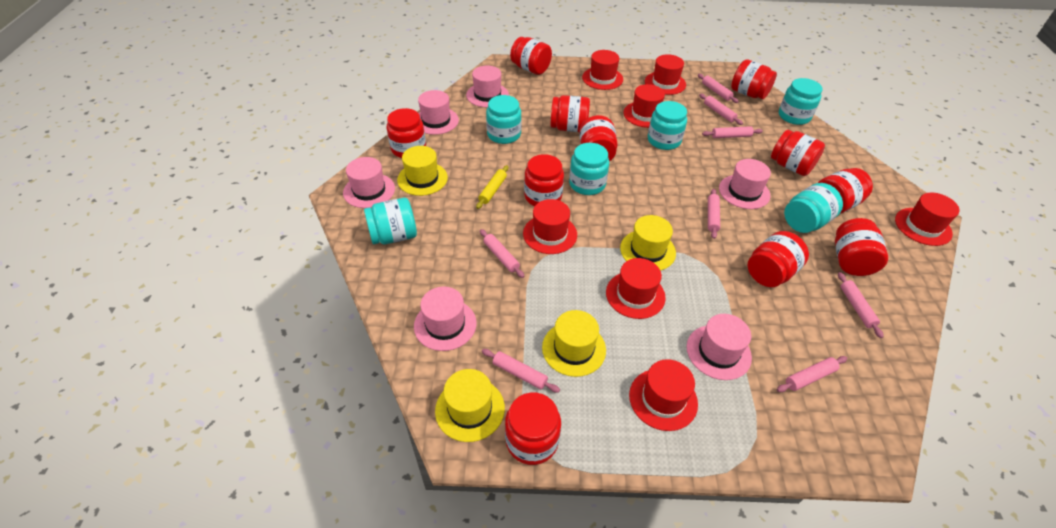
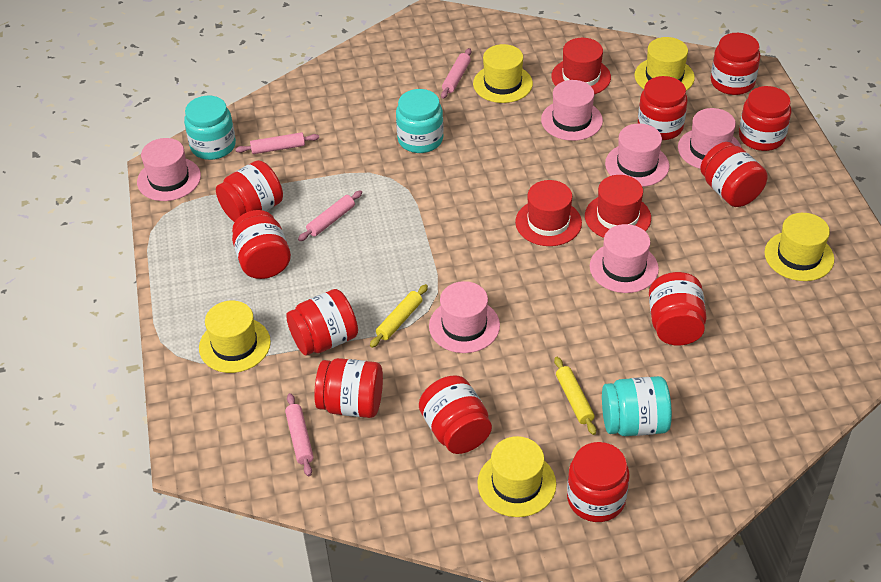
pink rolling pin: [480,229,525,278] [482,349,560,393] [698,74,739,103] [699,94,743,125] [702,126,763,138] [708,189,720,239] [777,356,847,392] [838,272,884,338] = 8 -> [236,132,319,154] [285,393,314,476] [298,190,362,241] [441,48,471,99] = 4
red hat: [523,199,577,254] [582,50,623,90] [606,258,666,319] [623,84,665,128] [629,359,698,431] [645,54,686,95] [895,193,960,246] = 7 -> [515,180,582,246] [551,38,611,94] [585,175,651,238] = 3
turquoise jar: [364,198,417,244] [486,95,522,144] [569,143,609,195] [648,101,687,150] [779,78,822,125] [784,183,843,233] = 6 -> [184,96,236,160] [396,89,443,153] [602,376,672,436] = 3
yellow hat: [397,146,448,196] [435,369,505,442] [542,310,606,377] [620,215,676,271] = 4 -> [199,301,271,373] [473,44,533,103] [477,436,556,517] [634,37,695,91] [764,213,834,281] = 5
yellow rolling pin: [476,165,508,209] = 1 -> [370,284,428,348] [554,357,596,435] = 2

